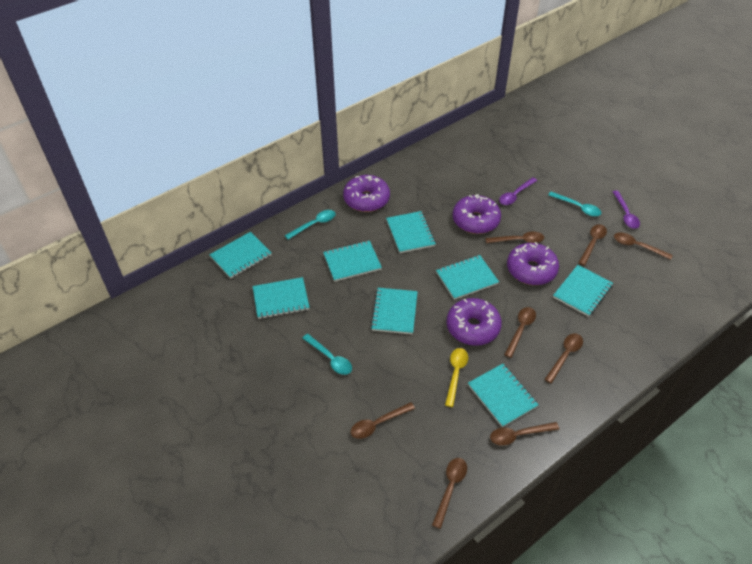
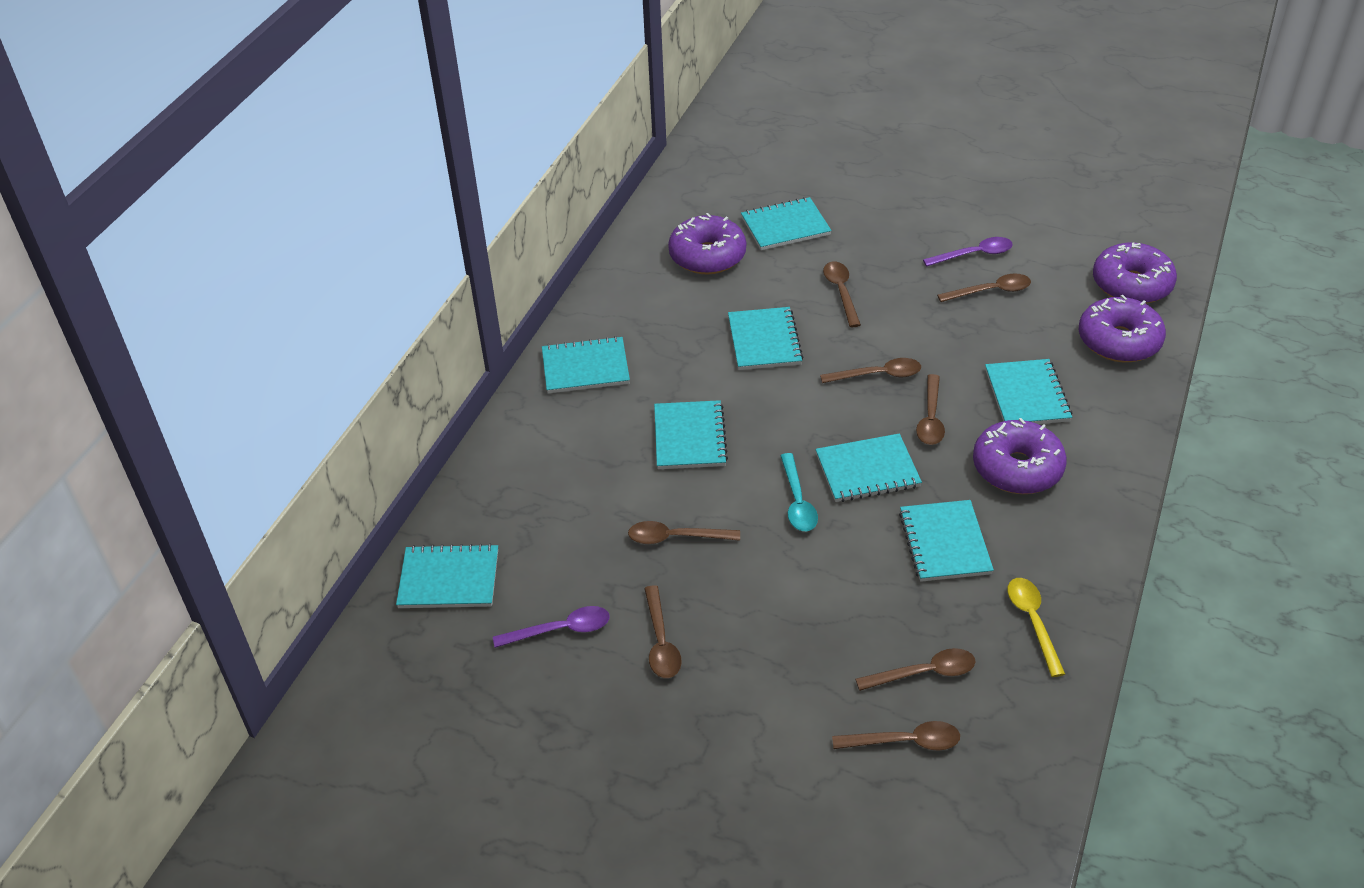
turquoise spoon: [285,210,336,239] [303,334,352,375] [548,192,601,216] = 3 -> [780,453,818,531] = 1

